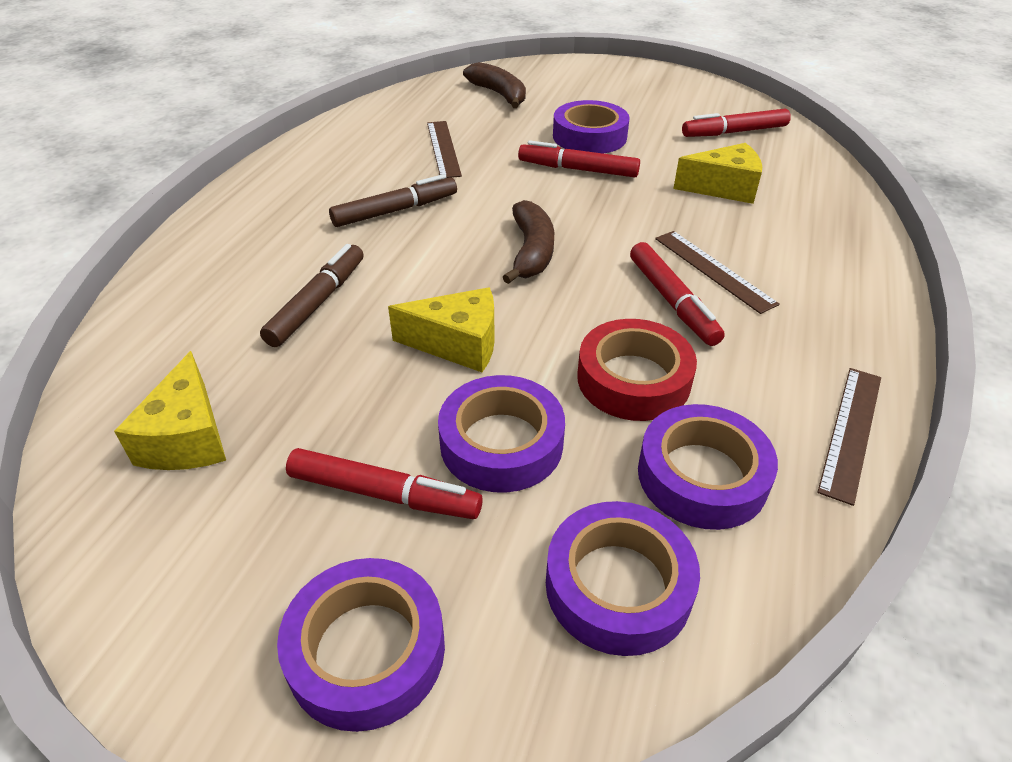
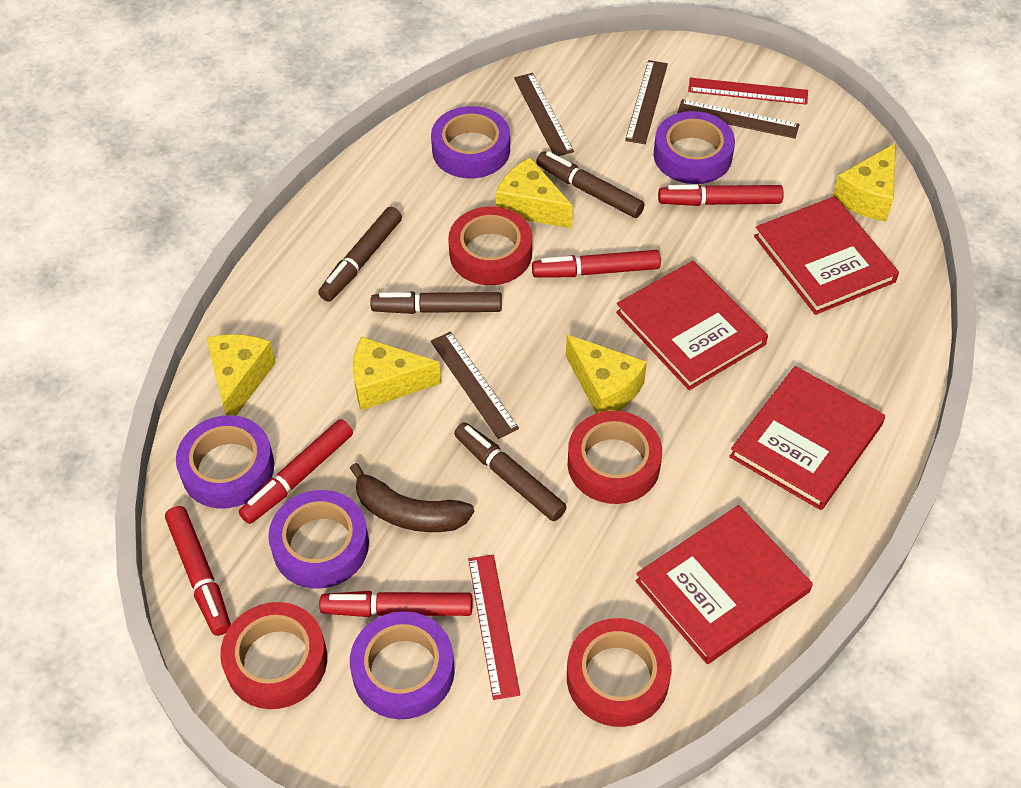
brown banana: [463,62,526,108] [503,200,554,284] = 2 -> [350,463,474,532] = 1
brown marker: [260,244,364,347] [329,174,457,227] = 2 -> [318,207,402,302] [370,291,502,314] [454,422,566,521] [536,151,645,218] = 4
brown ruler: [427,121,462,178] [655,231,780,314] [817,368,881,506] = 3 -> [430,332,519,439] [514,73,574,156] [625,60,668,144] [677,99,800,139] = 4
red book: none = 0 -> [616,261,768,390] [636,505,813,664] [729,366,885,510] [754,196,899,315] = 4
red marker: [286,448,483,519] [518,140,640,177] [630,242,725,346] [682,109,791,137] = 4 -> [165,506,231,636] [239,419,353,524] [319,591,472,617] [532,250,661,278] [658,185,784,206] = 5
red ruler: none = 0 -> [468,555,520,700] [688,78,808,105] = 2
red tape: [577,319,697,421] = 1 -> [220,602,327,709] [448,206,532,285] [567,618,672,727] [568,411,662,504] = 4
yellow cheese: [114,351,226,470] [388,287,495,372] [673,143,762,204] = 3 -> [207,334,276,416] [353,337,441,410] [496,157,573,228] [566,335,647,413] [833,143,896,221] = 5

